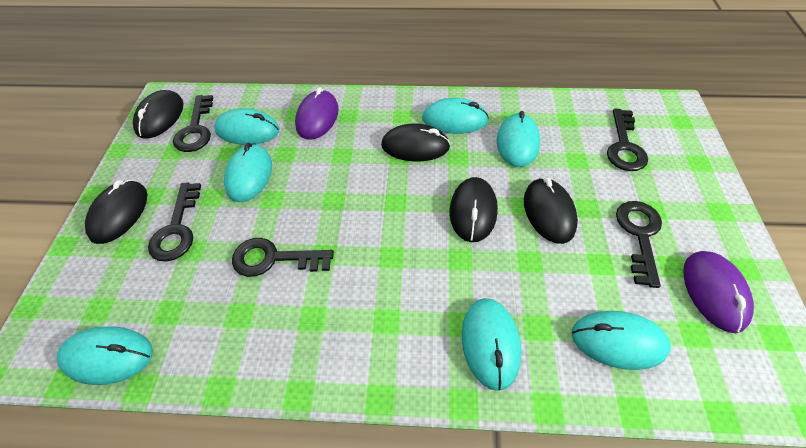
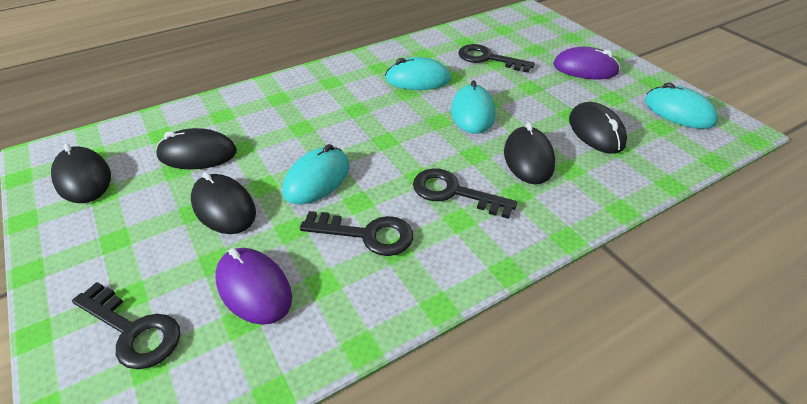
black key: [148,183,201,261] [173,95,213,152] [232,238,334,277] [607,109,648,171] [616,201,662,288] = 5 -> [72,282,180,369] [300,211,413,256] [413,168,517,219] [458,44,535,73] = 4
turquoise mouse: [57,326,153,385] [214,108,280,145] [224,143,272,202] [422,98,489,134] [462,298,521,391] [497,111,540,167] [572,311,671,370] = 7 -> [282,144,349,204] [385,57,451,90] [451,80,495,134] [645,82,718,129] = 4

